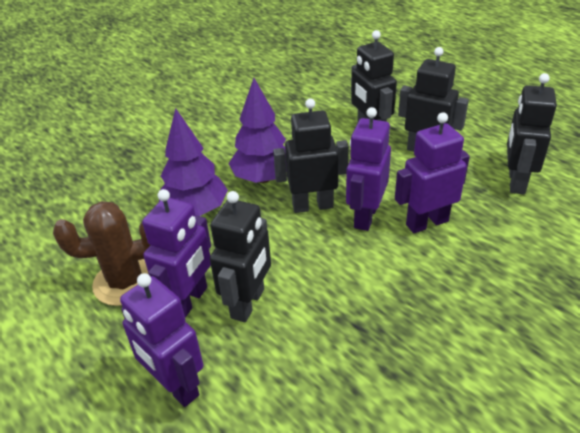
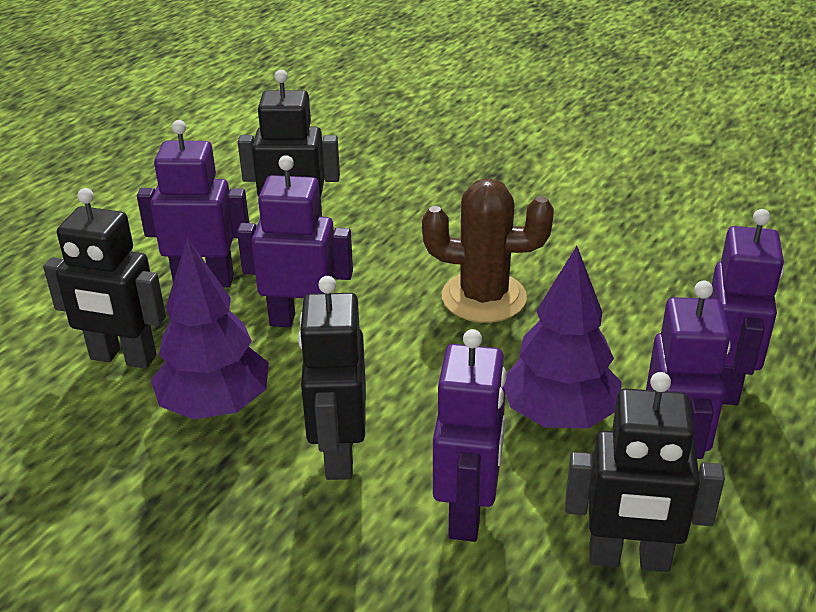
black robot: [210,191,271,322] [273,98,349,213] [351,30,397,124] [398,47,469,152] [507,73,557,194] = 5 -> [43,188,166,369] [238,70,340,217] [298,276,366,480] [565,372,725,572] = 4
purple robot: [120,273,203,407] [142,189,211,318] [346,107,391,231] [395,112,470,233] = 4 -> [137,120,249,287] [237,155,353,327] [433,329,507,542] [646,281,731,459] [709,209,784,405] = 5

